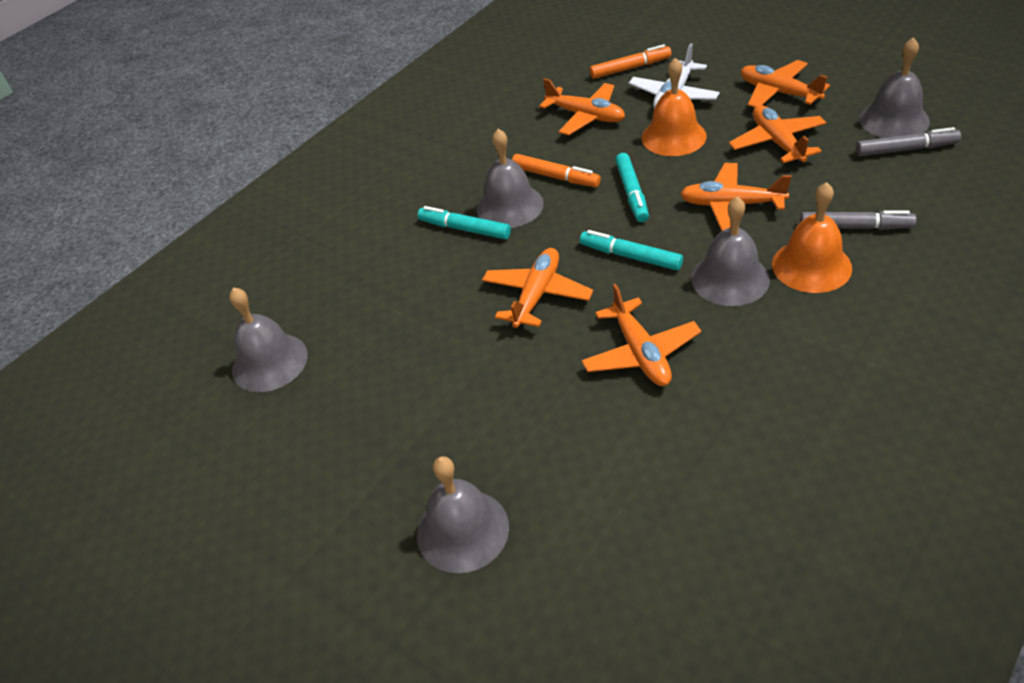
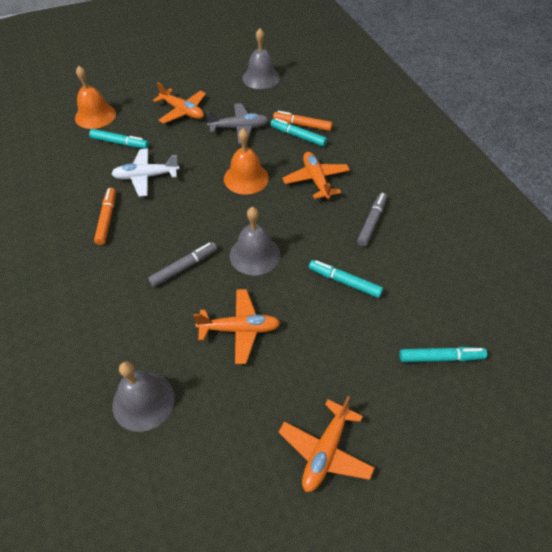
grey bell: [229,287,308,392] [417,456,509,573] [477,129,544,228] [691,196,770,306] [859,37,930,138] = 5 -> [112,361,175,432] [230,207,280,276] [242,28,280,89] = 3
grey plane: none = 0 -> [206,103,269,144] = 1
orange plane: [482,248,593,328] [539,78,625,135] [581,284,701,386] [680,163,791,231] [729,105,827,165] [741,60,830,108] = 6 -> [153,82,206,124] [193,289,280,364] [279,396,375,492] [282,152,350,200] = 4
turquoise marker: [417,206,511,239] [580,230,683,271] [615,153,649,222] = 3 -> [89,129,149,149] [270,118,327,147] [309,260,383,298] [399,347,487,362] = 4

